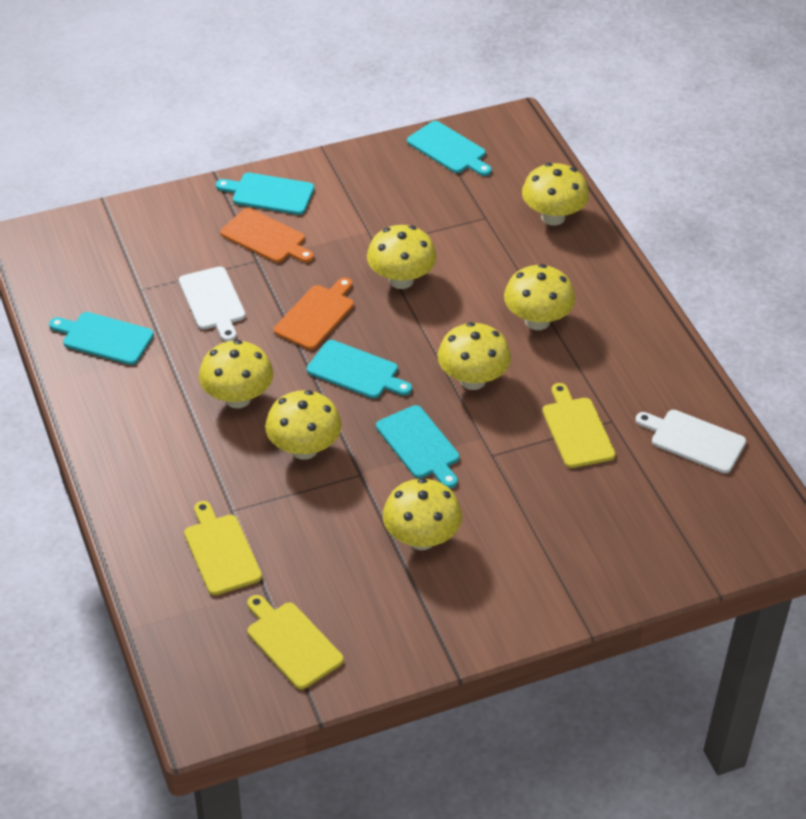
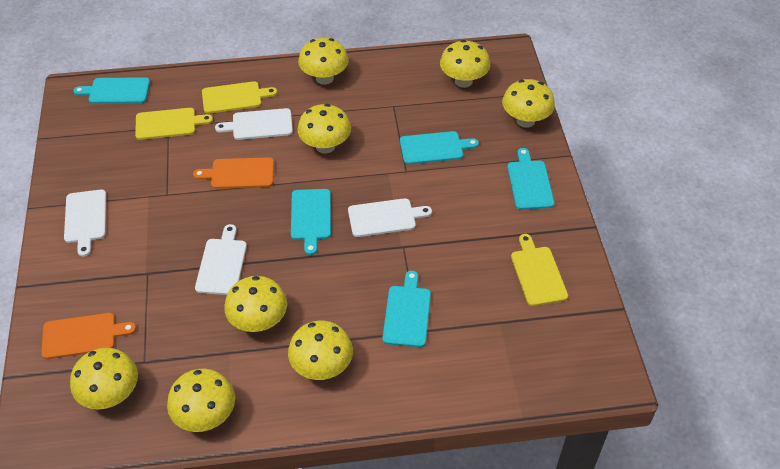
white cutting board: [179,266,246,342] [635,410,746,473] = 2 -> [64,189,106,257] [195,224,247,295] [215,108,293,140] [348,198,432,237] = 4
yellow mushroom: [199,340,273,408] [265,390,342,460] [367,225,437,289] [383,478,462,550] [437,322,511,390] [504,264,575,330] [522,163,589,226] = 7 -> [70,348,138,409] [167,369,235,432] [224,276,287,332] [288,320,353,380] [297,104,351,154] [298,38,349,85] [440,40,490,88] [502,79,555,128] = 8

